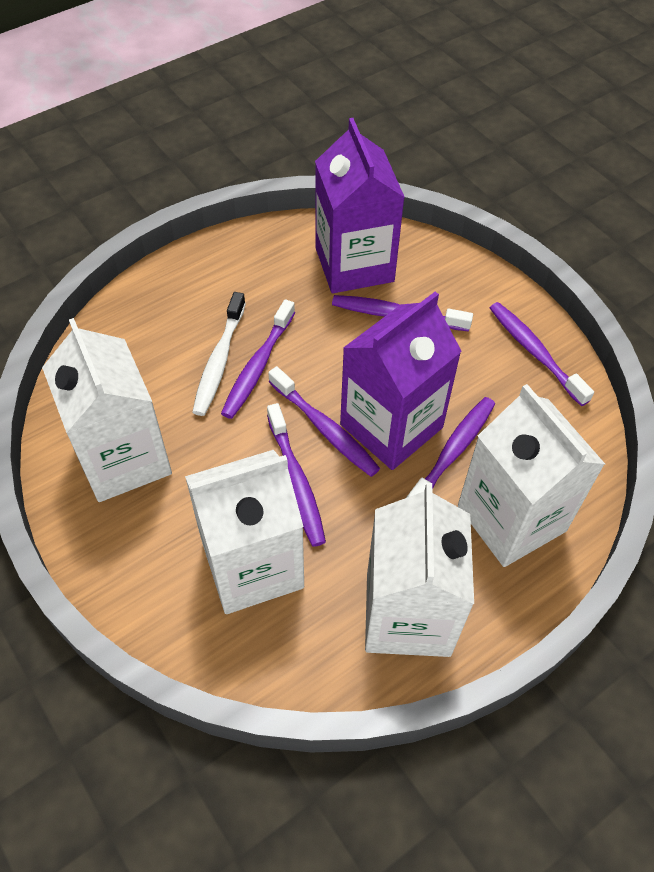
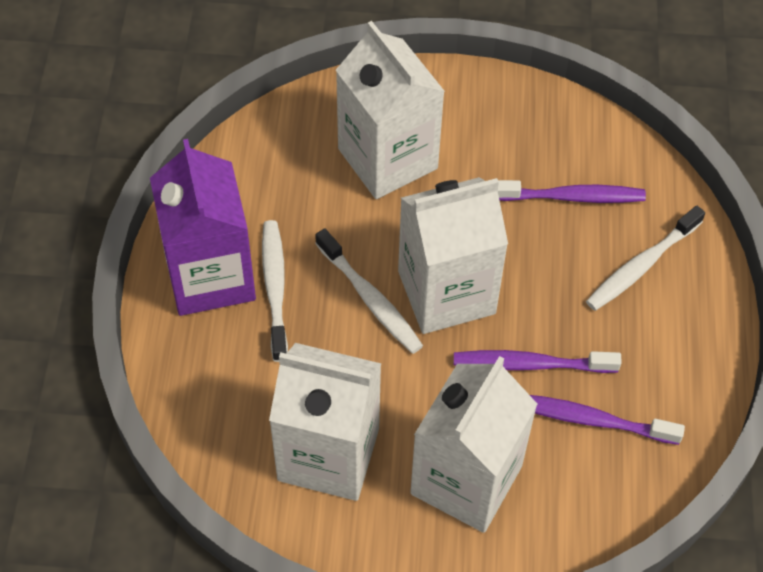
purple carton: [315,118,405,293] [340,292,462,470] = 2 -> [150,139,256,316] = 1
purple toothbrush: [221,299,295,419] [267,403,326,547] [268,366,380,477] [332,295,473,332] [406,397,495,498] [490,302,594,406] = 6 -> [454,350,622,373] [498,180,646,203] [530,395,685,445] = 3
white toothbrush: [192,292,246,416] = 1 -> [262,220,288,362] [315,228,423,354] [586,205,705,311] = 3

